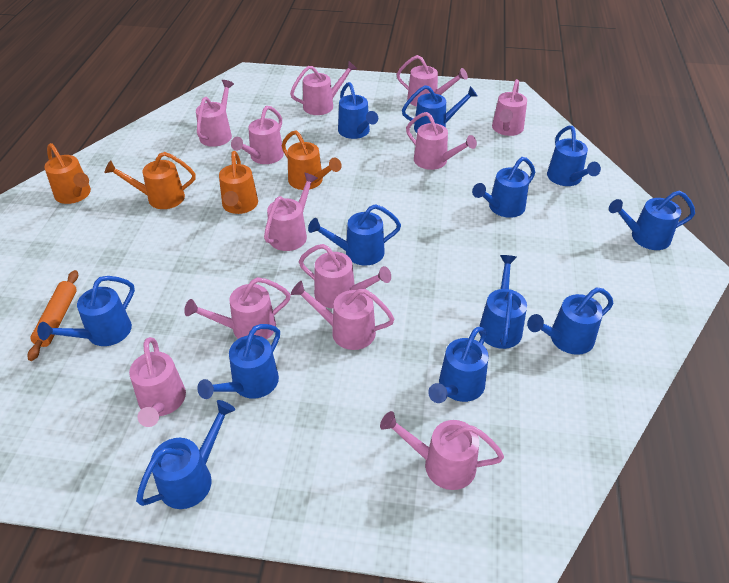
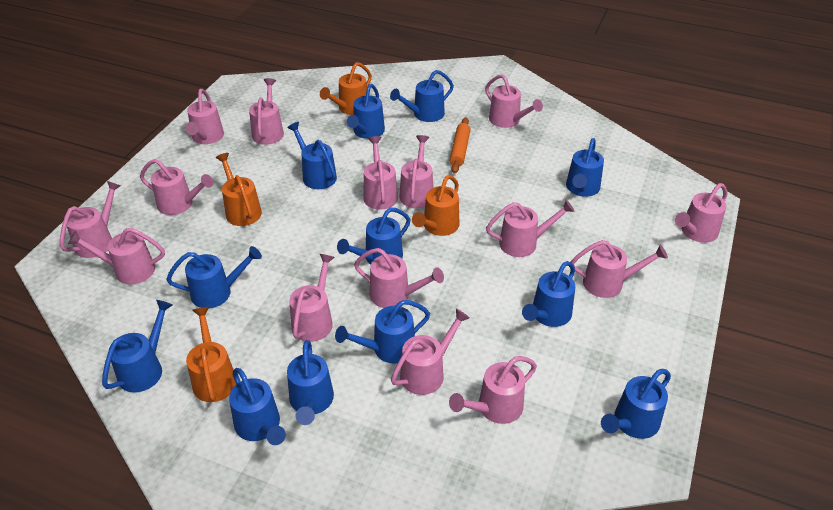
pink watering can: [129,337,186,427] [184,277,291,339] [196,80,234,147] [231,106,284,164] [264,173,318,251] [290,61,357,115] [291,281,395,350] [299,244,391,308] [380,411,504,490] [397,55,468,106] [406,112,477,170] [492,79,527,136] = 12 -> [60,181,121,258] [68,228,165,285] [140,159,214,215] [186,89,224,144] [249,78,284,145] [289,254,334,342] [354,248,444,308] [363,136,398,210] [391,309,470,395] [399,135,434,208] [449,356,537,424] [485,74,543,128] [486,200,575,257] [571,240,668,298] [675,183,727,243] = 15

